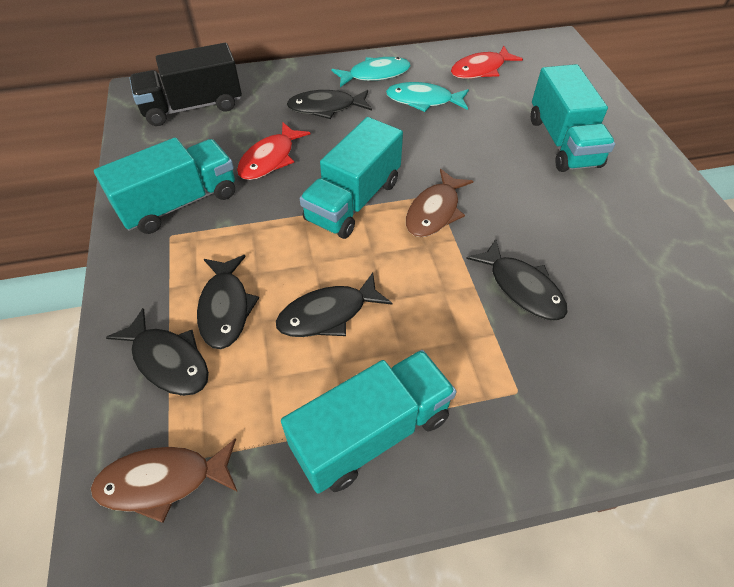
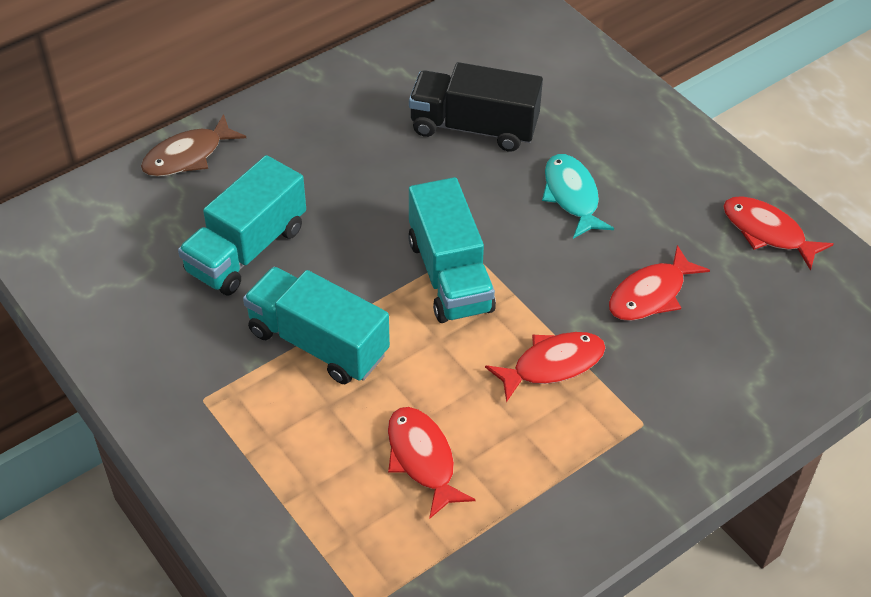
black fish: [105,308,209,396] [197,255,259,349] [276,273,392,337] [287,90,372,119] [466,239,568,321] = 5 -> none = 0
brown fish: [91,438,238,523] [406,169,473,237] = 2 -> [141,114,246,177] = 1
red fish: [237,122,310,180] [451,46,523,79] = 2 -> [388,407,476,519] [485,332,606,402] [609,245,710,321] [723,196,833,271] = 4
turquoise fish: [331,57,411,87] [386,82,469,112] = 2 -> [542,154,614,239] = 1
turquoise truck: [94,137,235,234] [281,350,457,494] [300,117,403,239] [531,64,615,172] = 4 -> [178,155,306,296] [243,267,390,384] [408,177,496,323] = 3

